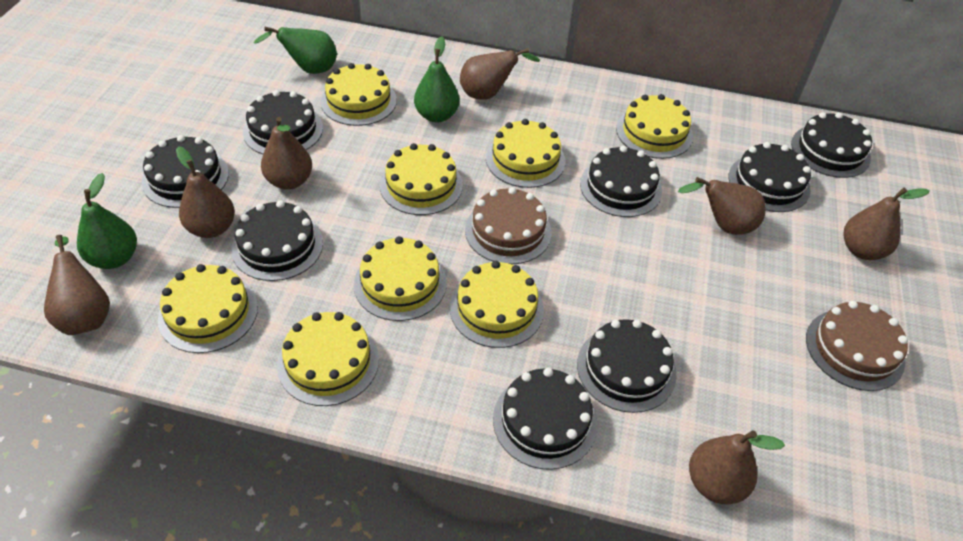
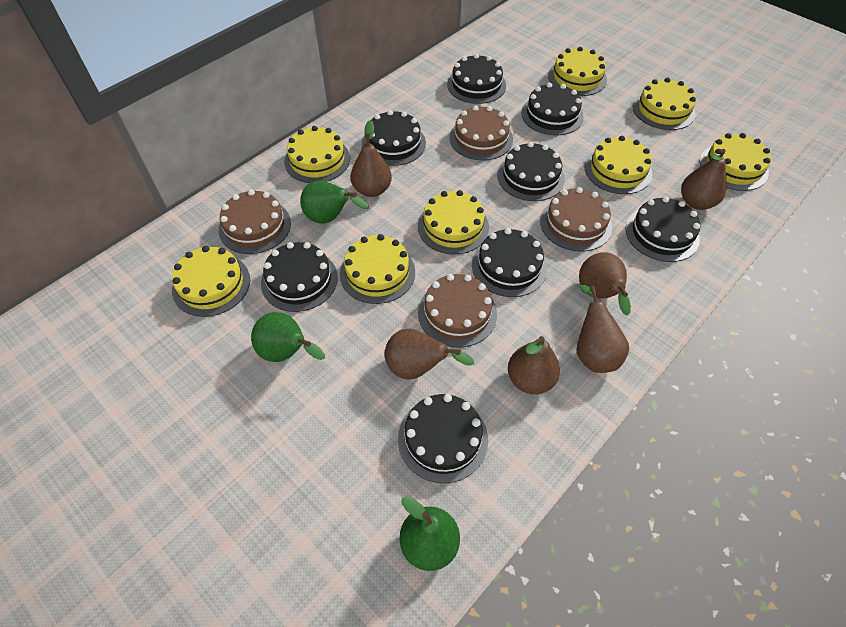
brown cake: [465,187,552,264] [806,301,908,391] = 2 -> [219,190,291,254] [418,274,497,348] [449,105,513,161] [540,187,612,252] = 4
brown pear: [44,235,110,335] [176,146,235,238] [261,117,312,190] [460,48,540,99] [678,177,766,235] [689,430,785,505] [843,188,930,260] = 7 -> [351,120,392,197] [384,329,474,380] [508,336,560,394] [577,285,629,373] [579,252,631,316] [681,149,726,210] = 6

